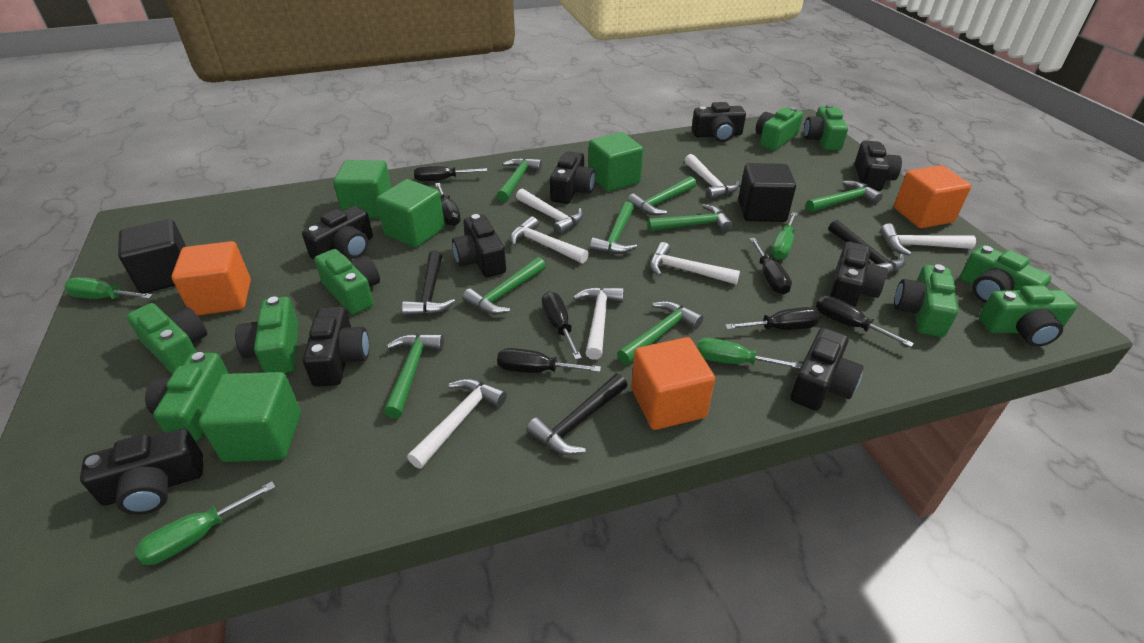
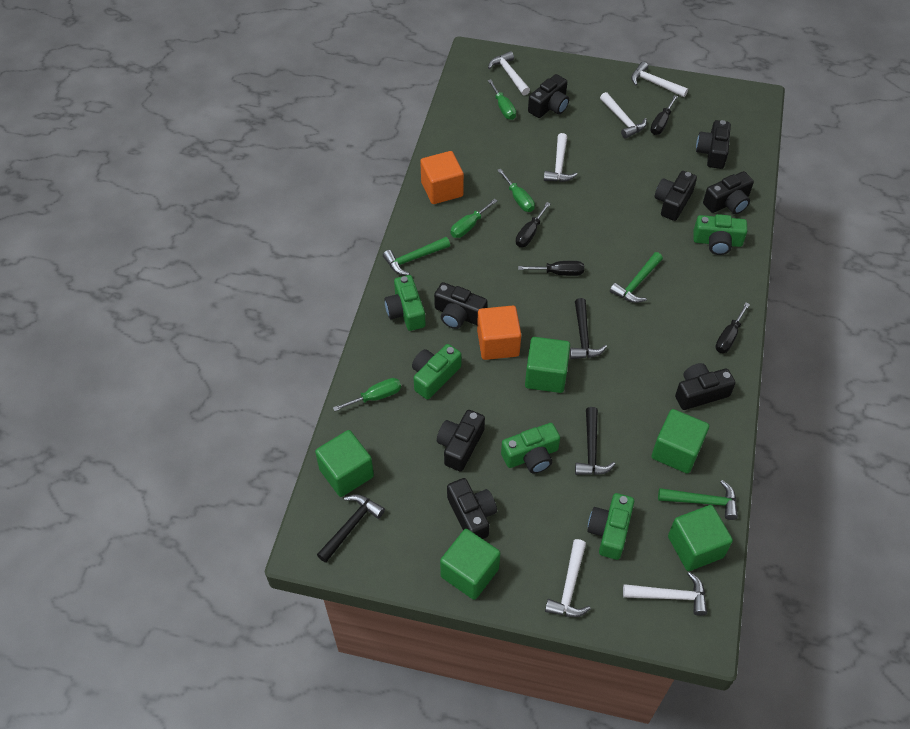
black camera: [80,429,203,515] [302,206,373,260] [303,306,369,387] [452,214,506,277] [550,151,595,204] [692,102,746,142] [790,328,864,411] [830,242,888,307] [855,141,902,191] = 9 -> [434,282,488,329] [437,410,485,471] [447,478,497,539] [528,74,569,118] [655,171,697,221] [675,363,736,410] [696,120,731,169] [703,171,754,214] = 8
black cube: [118,219,186,294] [738,163,796,222] = 2 -> none = 0
black screwdriver: [414,165,487,181] [435,183,461,226] [497,348,601,373] [542,292,582,360] [725,307,821,330] [749,238,792,295] [816,296,914,347] = 7 -> [516,202,551,247] [518,261,584,276] [650,95,678,135] [715,303,750,353] = 4
green camera: [127,303,207,374] [145,352,229,441] [235,296,299,373] [314,249,380,315] [756,107,803,150] [804,104,848,151] [894,264,958,337] [960,245,1052,303] [979,285,1077,347] = 9 -> [384,275,425,331] [412,344,461,399] [501,423,560,474] [587,493,634,560] [693,214,747,255] = 5
green cube: [199,372,301,462] [333,160,392,218] [376,179,445,247] [589,132,643,192] = 4 -> [315,430,374,497] [440,529,501,600] [525,337,570,393] [652,409,709,474] [668,505,733,571] = 5
green hammer: [384,333,444,419] [462,257,546,315] [497,158,542,202] [590,201,637,254] [617,301,703,365] [627,176,696,215] [647,204,733,232] [806,181,883,212] = 8 -> [383,237,450,275] [610,252,663,303] [658,480,738,520] = 3
orange cube: [172,241,251,316] [631,337,715,430] [894,165,971,228] = 3 -> [420,151,464,204] [477,305,521,360] = 2
white hammer: [407,378,507,469] [510,216,589,263] [516,189,583,235] [573,287,624,360] [650,242,740,284] [685,154,739,200] [880,223,976,256] = 7 -> [488,51,530,96] [544,133,578,182] [545,539,591,617] [600,92,647,139] [623,572,707,616] [631,62,688,97] = 6

